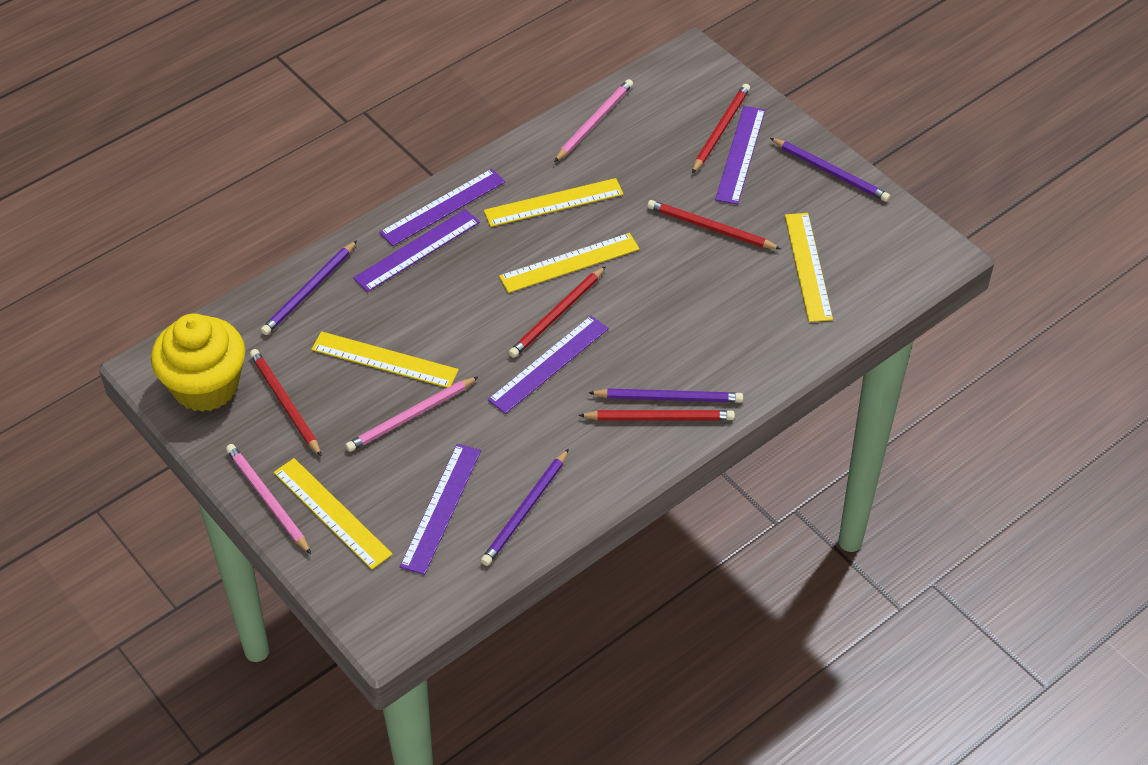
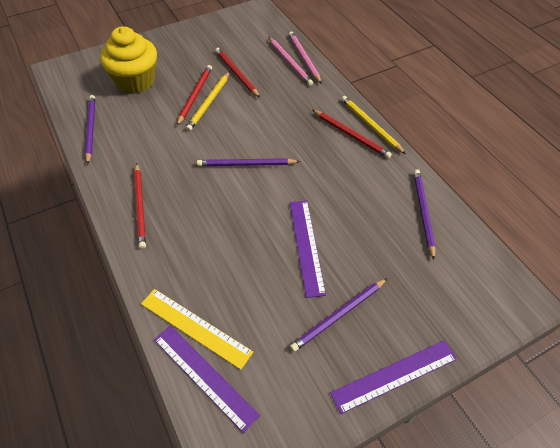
pink pencil: [226,444,311,554] [345,376,479,452] [554,79,633,162] = 3 -> [269,37,313,86] [289,31,322,84] = 2
purple ruler: [353,209,480,292] [379,169,505,246] [400,444,481,575] [488,316,609,414] [715,106,765,205] = 5 -> [154,325,260,433] [290,201,326,298] [330,340,457,414] = 3
red pencil: [250,349,322,457] [509,266,606,358] [578,410,735,420] [647,200,781,249] [692,84,750,173] = 5 -> [134,163,146,249] [177,65,212,126] [215,48,260,98] [313,110,392,158] = 4
yellow pencil: none = 0 -> [186,72,230,131] [341,96,405,154] = 2
yellow ruler: [274,458,393,570] [311,331,459,388] [484,178,623,227] [499,233,640,293] [785,213,833,322] = 5 -> [141,289,253,370] = 1

